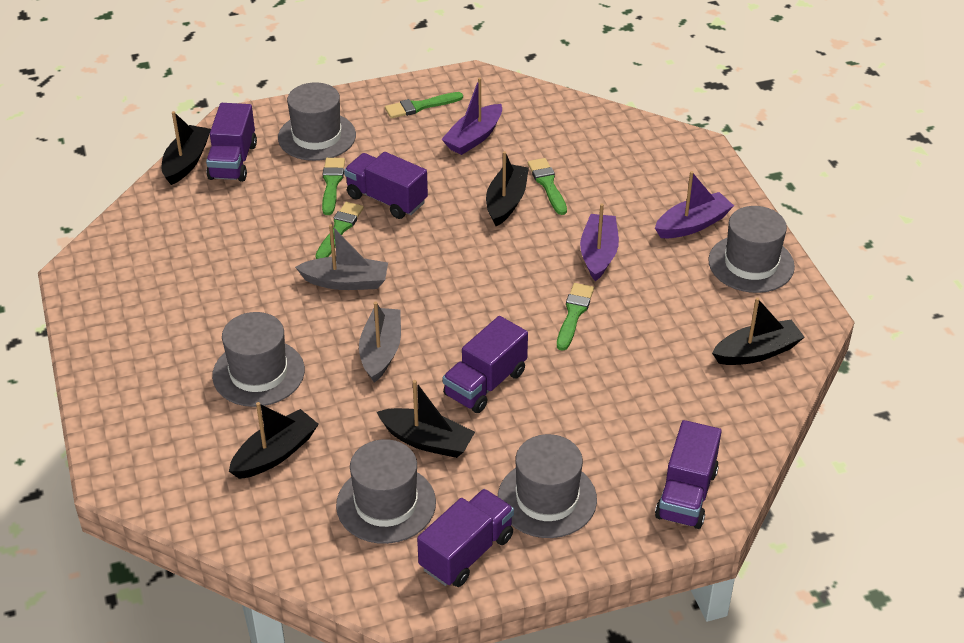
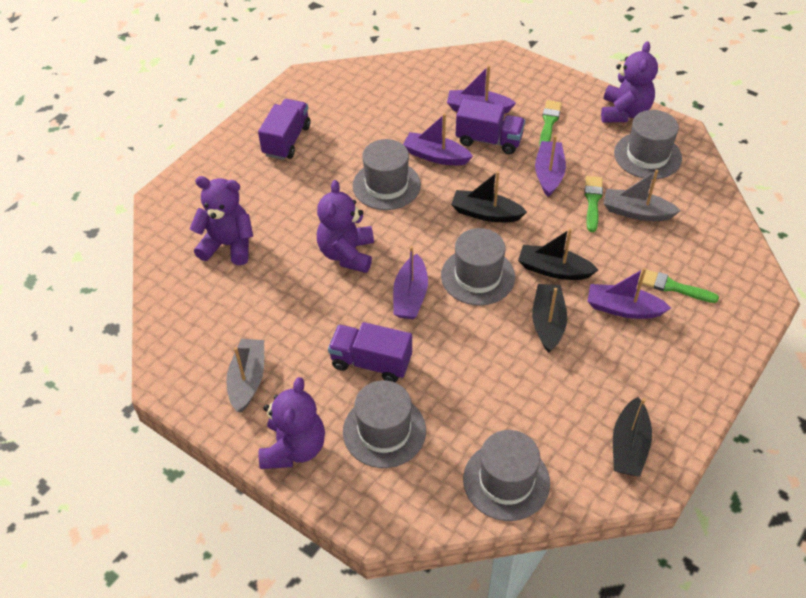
black boat: [162,111,211,185] [229,402,319,479] [377,380,475,458] [486,151,529,226] [712,297,804,365] = 5 -> [451,171,527,222] [518,228,598,280] [532,284,567,353] [613,397,652,477] = 4
green brush: [316,202,364,259] [322,158,345,215] [385,92,463,119] [528,158,567,215] [557,283,594,351] = 5 -> [539,100,562,146] [584,176,603,232] [638,269,719,303] = 3
purple boat: [441,78,502,155] [580,204,619,281] [655,171,734,238] = 3 -> [393,246,428,319] [403,114,473,166] [447,65,516,114] [535,135,566,197] [588,268,671,319] = 5
purple teddy bear: none = 0 -> [189,176,253,265] [259,377,325,469] [317,180,374,273] [601,41,658,123] = 4
purple truck: [206,103,257,182] [344,152,428,219] [417,489,514,587] [443,316,528,413] [655,420,722,529] = 5 -> [258,99,310,160] [328,322,412,382] [456,99,525,154] = 3

